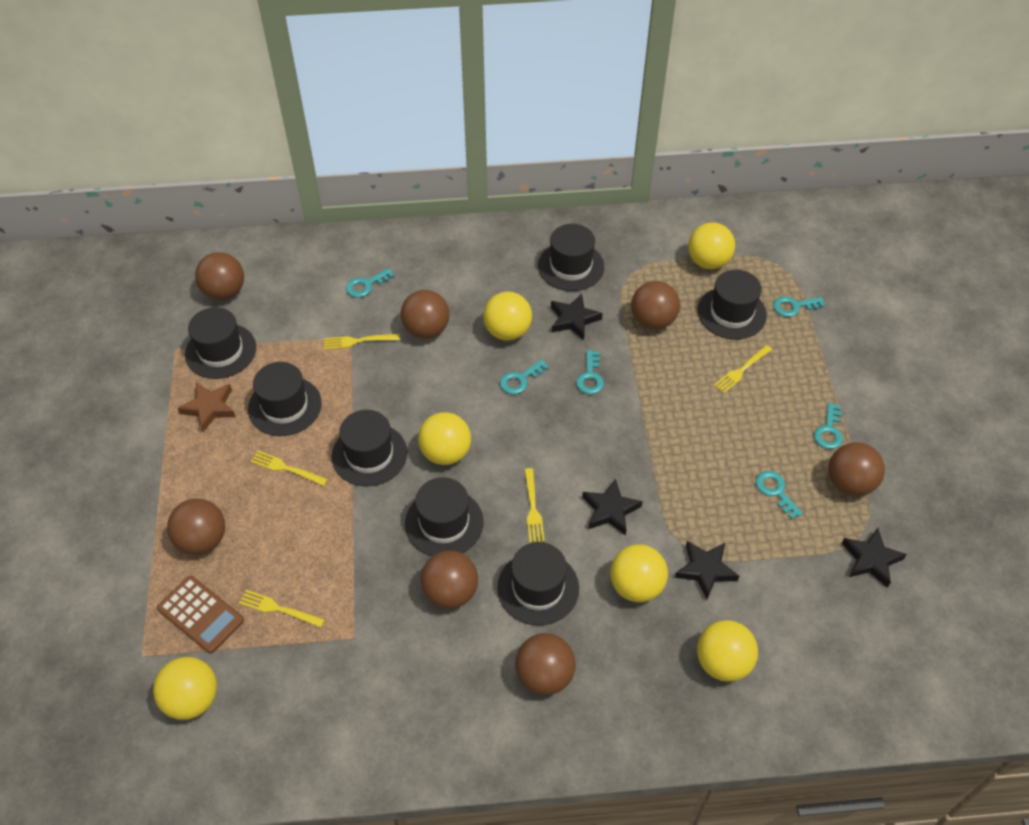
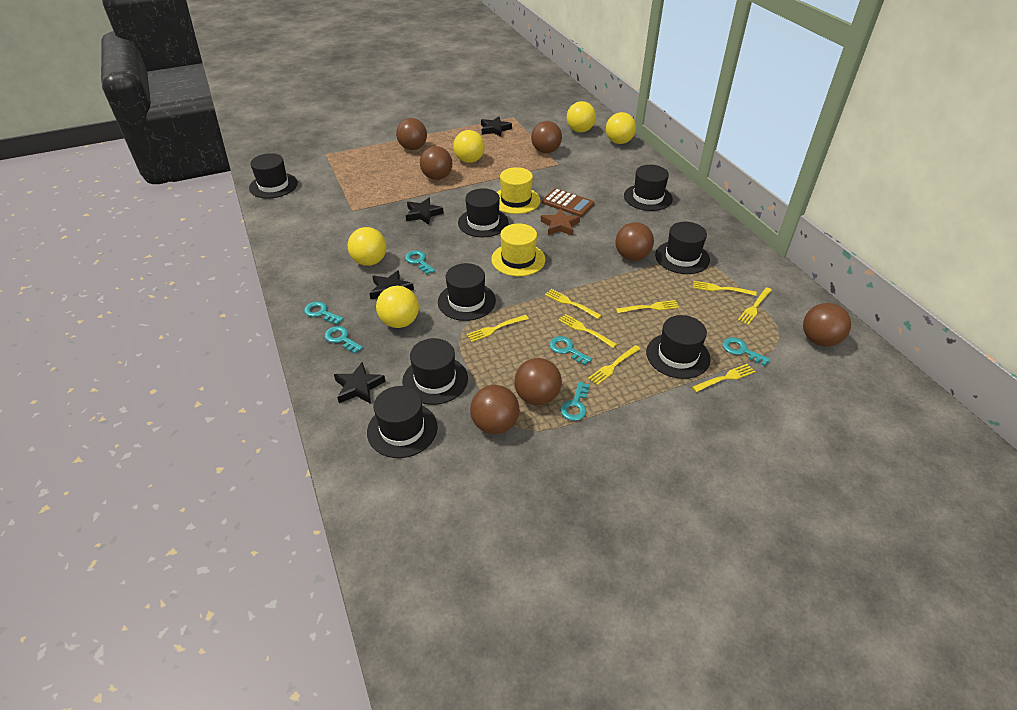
black hat: [185,307,256,379] [248,362,322,436] [332,410,407,486] [405,477,484,556] [497,542,579,626] [538,224,604,291] [698,270,767,339] = 7 -> [249,153,298,199] [367,386,438,458] [402,338,468,405] [438,263,496,321] [458,188,509,237] [624,165,673,211] [646,315,711,379] [655,222,710,274] = 8
yellow ball: [153,657,217,720] [418,412,471,465] [483,292,532,341] [610,544,668,602] [688,222,735,269] [697,620,758,682] = 6 -> [348,227,387,266] [376,286,419,328] [453,130,485,163] [567,101,596,133] [606,112,636,144] = 5
yellow fork: [239,590,325,628] [250,450,328,486] [324,334,400,350] [524,468,545,543] [714,345,772,393] = 5 -> [466,315,529,342] [545,289,602,319] [558,314,617,348] [588,345,640,385] [616,300,679,313] [692,364,755,392] [693,281,757,296] [738,287,772,325] = 8
yellow hat: none = 0 -> [491,223,546,276] [497,167,541,214] = 2

